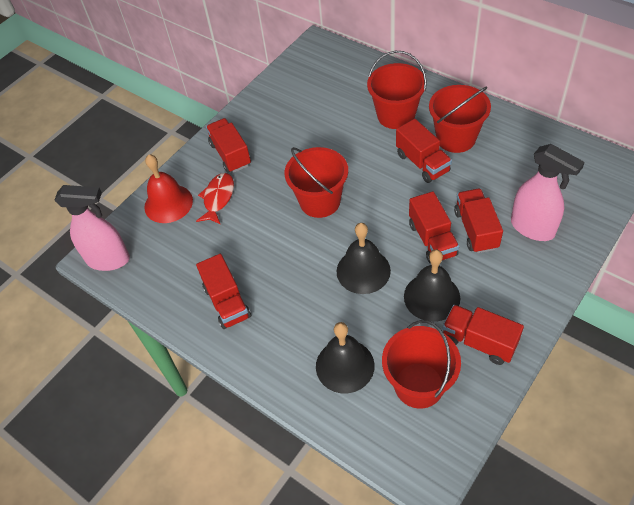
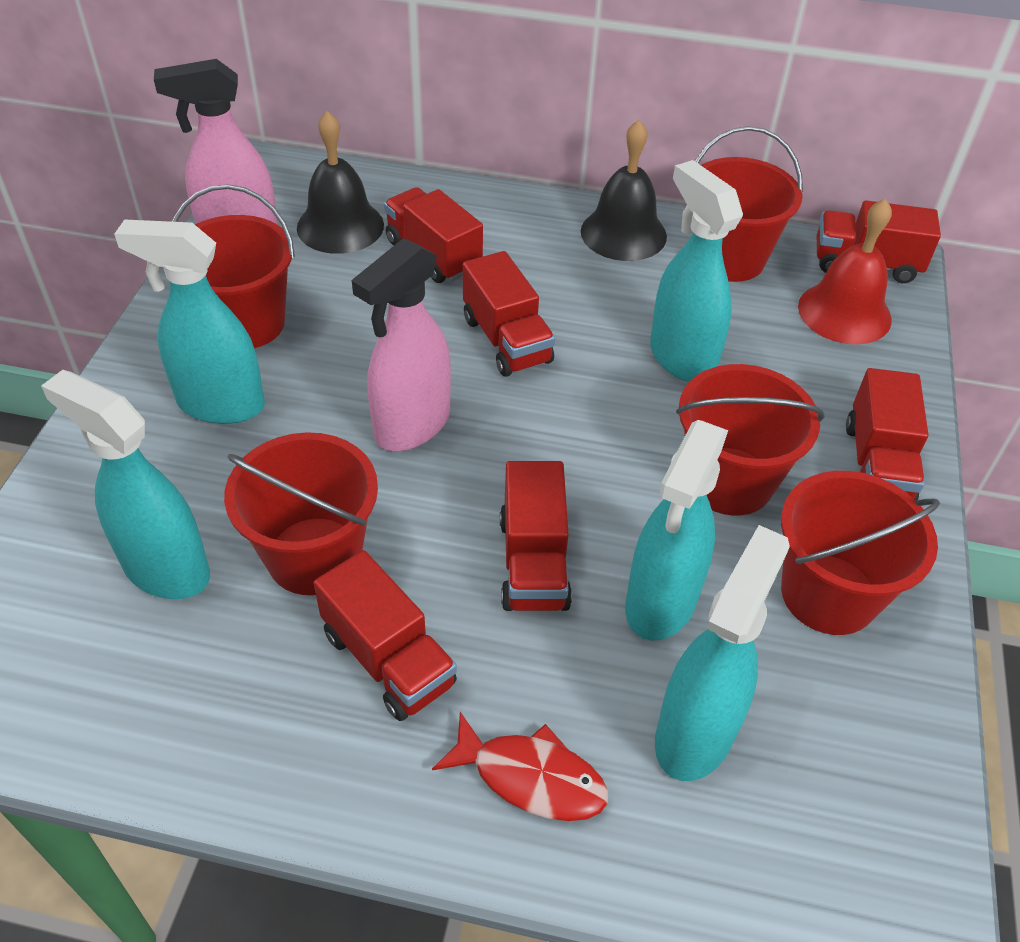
black bell: [316,322,375,393] [337,223,391,294] [404,249,460,322] = 3 -> [297,111,384,254] [581,120,667,261] = 2
red bucket: [285,147,348,218] [367,51,427,129] [382,320,461,409] [429,85,491,153] = 4 -> [172,184,295,348] [224,432,378,595] [676,364,825,516] [695,126,803,282] [781,471,940,635] = 5
turquoise spray bottle: none = 0 -> [41,370,210,599] [114,220,265,424] [625,420,728,640] [650,160,743,382] [655,525,790,781] = 5

